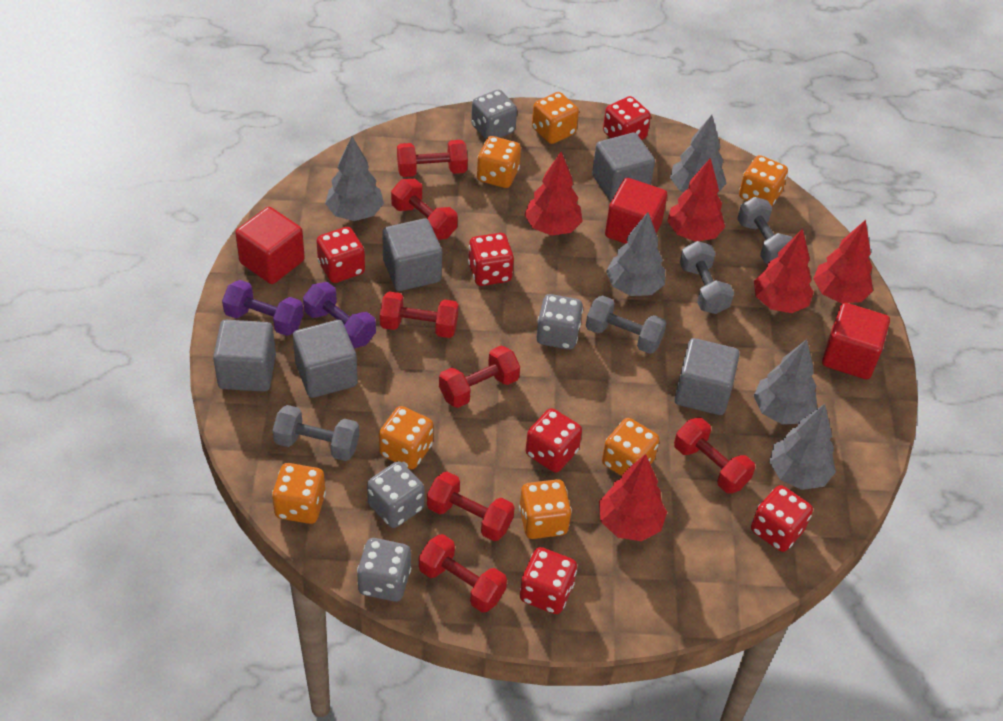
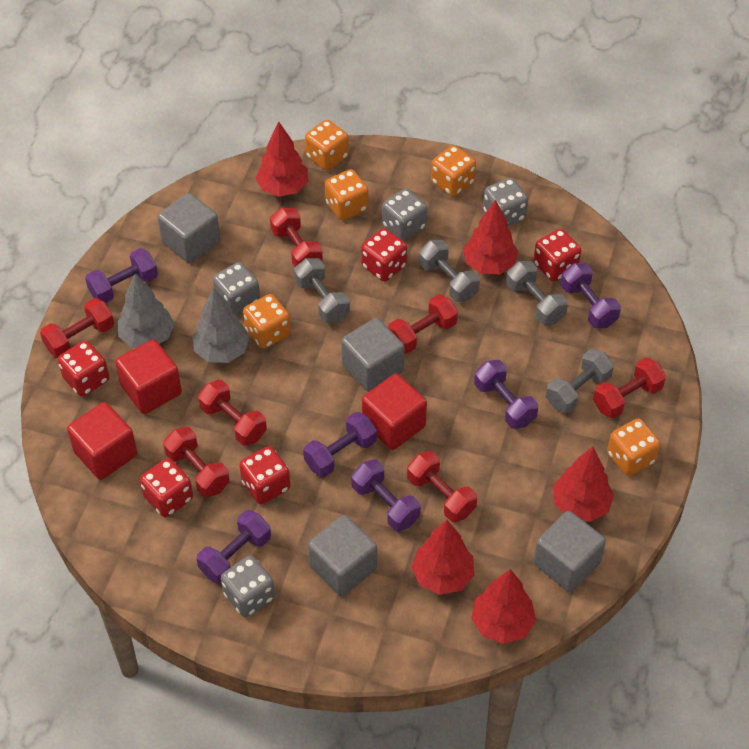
grey cube: [213,320,276,392] [293,320,358,398] [382,218,442,291] [592,133,655,201] [674,338,740,415] = 5 -> [158,193,220,264] [308,515,377,597] [341,318,404,392] [533,511,606,592] = 4
grey tree: [325,136,384,221] [606,212,665,296] [670,115,726,194] [754,339,817,424] [769,404,836,490] = 5 -> [118,274,174,348] [193,288,250,363] = 2
orange dice: [272,463,326,524] [379,406,433,469] [477,136,521,188] [519,479,572,539] [532,92,579,144] [602,418,659,476] [739,155,788,206] = 7 -> [243,294,291,349] [305,120,349,170] [325,169,369,220] [431,145,476,197] [607,419,660,476] = 5
purple dumbbell: [222,280,304,336] [303,282,376,348] = 2 -> [85,248,158,303] [196,510,271,584] [303,412,377,477] [351,460,421,531] [474,360,538,429] [561,263,621,328] = 6
red dice: [316,227,365,283] [468,233,514,286] [520,547,577,614] [525,408,582,472] [603,96,651,140] [751,485,813,552] = 6 -> [58,340,109,397] [140,458,193,517] [239,446,290,504] [361,228,407,282] [533,229,581,282] = 5

